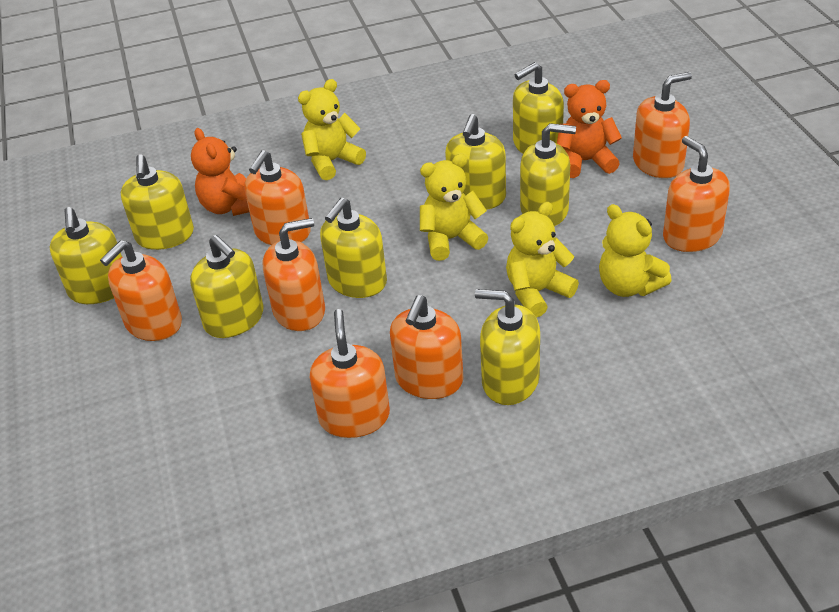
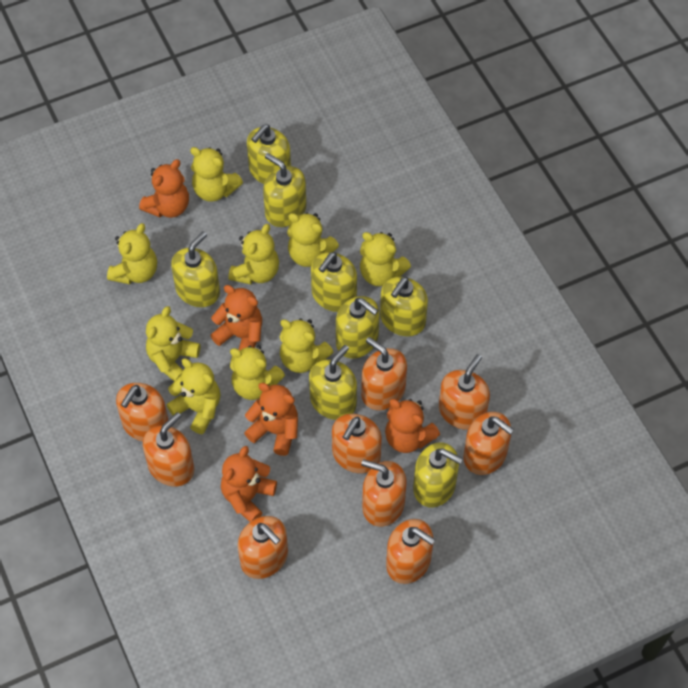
orange soap dispenser: [100,240,182,341] [244,150,311,245] [263,218,325,331] [310,309,390,438] [390,295,463,399] [633,72,692,178] [663,136,730,252] = 7 -> [116,383,168,441] [143,412,194,487] [238,516,288,579] [332,414,382,473] [361,337,407,410] [361,459,407,527] [386,519,435,584] [439,354,490,430] [463,412,514,475] = 9
orange teddy bear: [191,128,249,216] [557,80,622,178] = 2 -> [139,159,189,218] [210,285,262,350] [221,446,277,522] [244,383,298,456] [385,399,440,453] = 5
yellow teddy bear: [298,79,366,180] [420,154,488,261] [506,202,579,318] [599,204,672,297] = 4 -> [107,223,157,284] [146,306,200,381] [167,359,220,434] [190,147,243,202] [228,224,279,285] [230,345,285,400] [280,319,333,373] [287,213,339,267] [360,232,411,286] = 9

